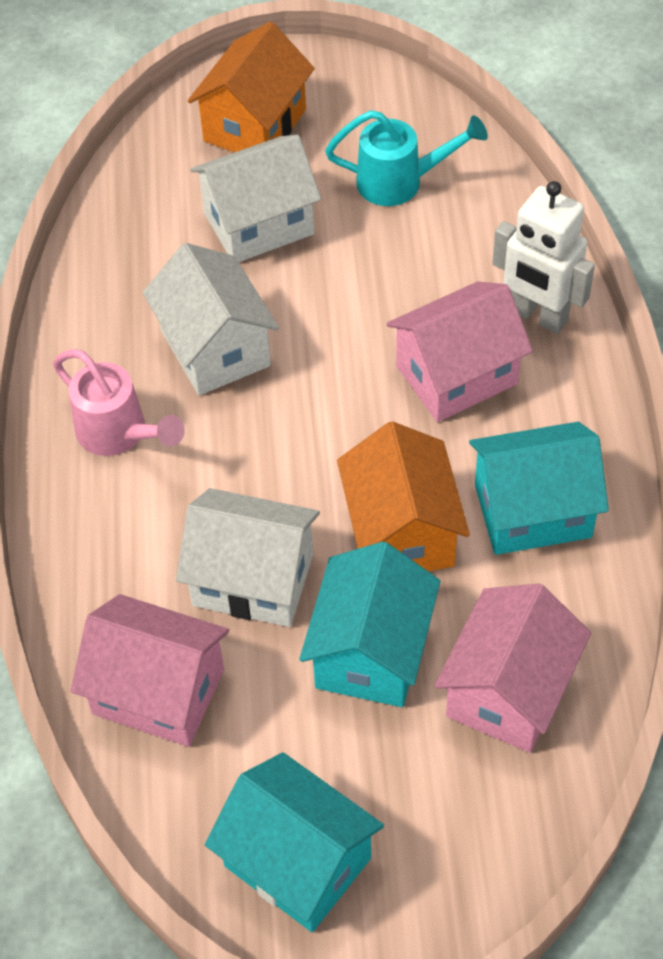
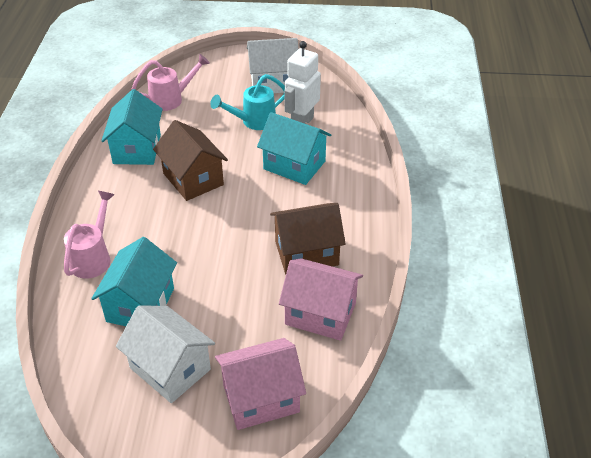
brown house: none = 0 -> [153,120,228,201] [270,203,346,274] = 2
orange house: [188,22,315,152] [337,421,470,571] = 2 -> none = 0
pink house: [70,594,229,747] [386,281,533,422] [434,583,591,753] = 3 -> [215,338,306,430] [279,258,363,341] = 2
pink watering can: [53,349,185,456] = 1 -> [64,191,115,279] [132,54,210,111] = 2
white house: [143,243,279,395] [176,488,320,627] [190,135,321,262] = 3 -> [116,305,215,403] [247,38,298,93] = 2

